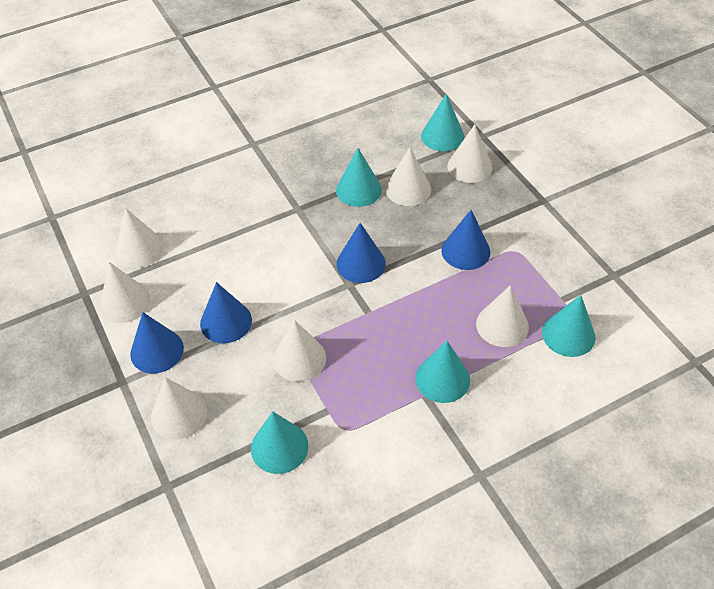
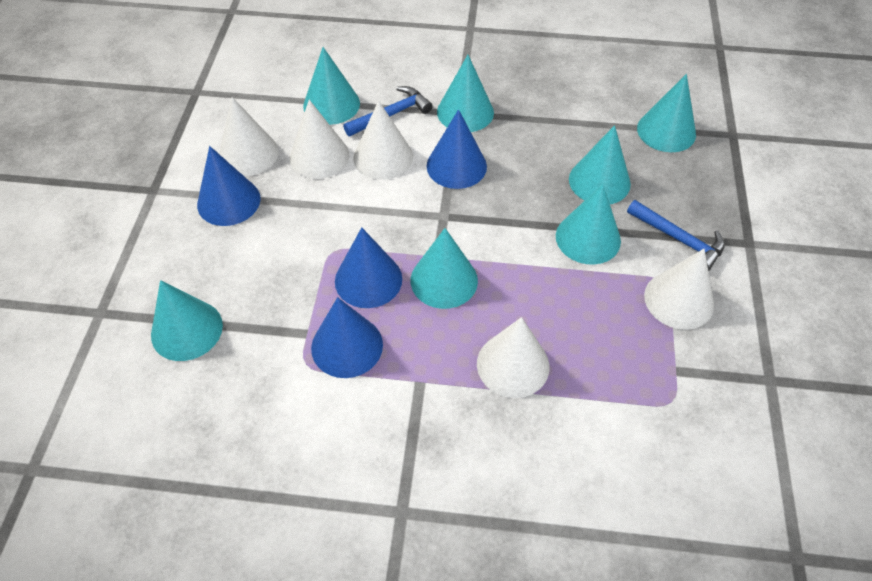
blue hammer: none = 0 -> [343,86,433,136] [627,200,725,271] = 2
turquoise cone: [251,411,309,474] [336,148,382,207] [415,341,470,403] [421,94,465,151] [542,295,596,357] = 5 -> [151,280,223,361] [303,47,360,125] [411,228,478,309] [437,55,494,132] [556,184,621,265] [569,125,631,204] [637,74,696,152] = 7
white cone: [100,262,151,323] [115,208,164,268] [151,377,207,439] [273,320,326,382] [385,147,431,206] [447,124,492,183] [476,285,529,347] = 7 -> [219,97,279,176] [290,100,349,179] [353,100,413,180] [477,317,549,398] [644,249,714,330] = 5

